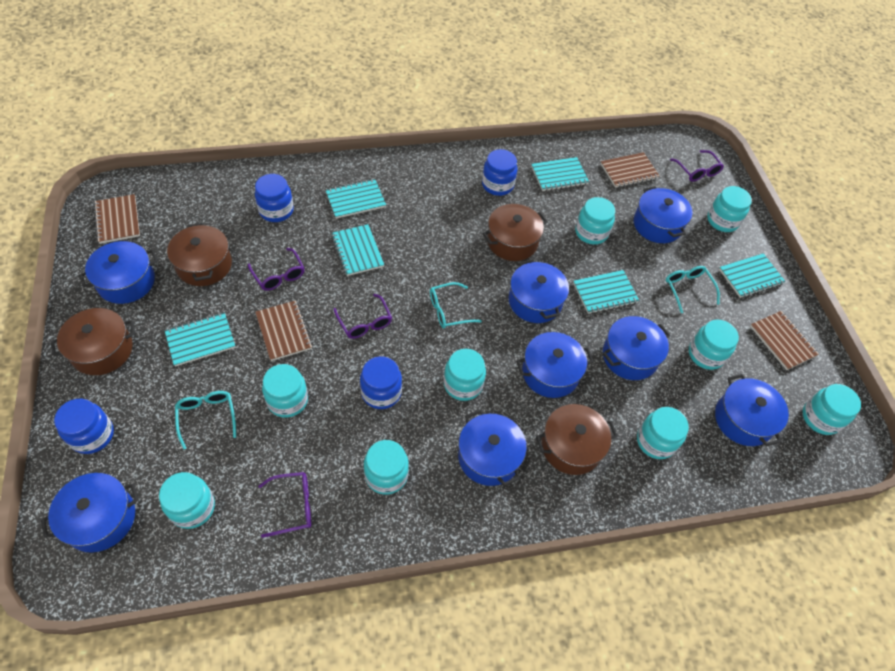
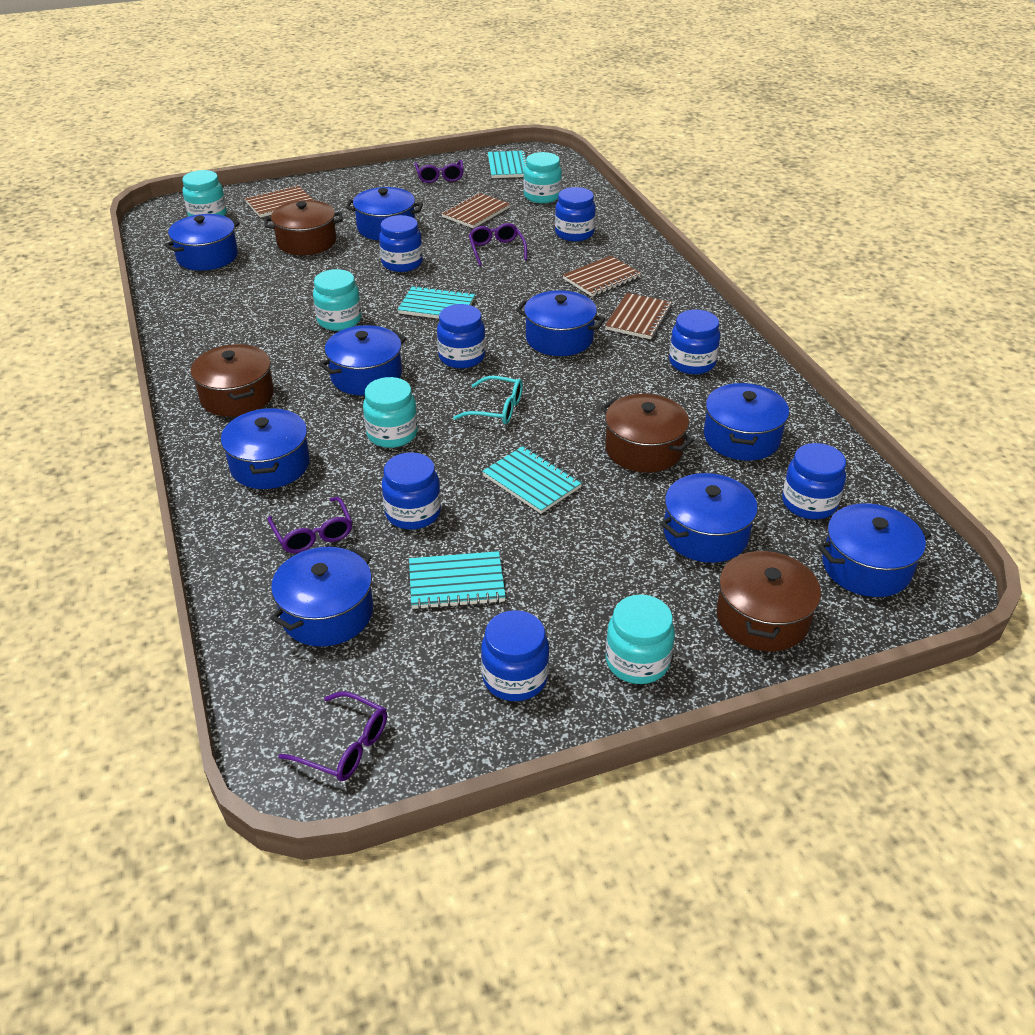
blue jar: [54,399,114,454] [255,174,294,222] [360,356,402,409] [482,149,518,196] = 4 -> [379,215,423,272] [382,452,441,530] [437,304,485,368] [481,610,549,701] [555,187,596,242] [669,309,720,374] [782,443,846,519] = 7
blue pot: [41,473,139,553] [79,241,158,304] [458,410,527,486] [509,259,569,323] [516,332,593,398] [603,316,670,380] [634,186,692,243] [715,374,789,446] = 8 -> [164,214,240,271] [221,407,310,489] [271,547,373,647] [319,325,407,395] [345,187,423,240] [516,290,605,356] [660,473,759,563] [704,382,789,461] [818,503,931,597] = 9
turquoise glasses: [175,391,236,449] [430,282,482,328] [666,266,720,313] = 3 -> [453,376,523,424] = 1
turquoise jar: [159,472,215,529] [262,364,308,418] [364,440,409,495] [444,349,486,401] [575,197,615,245] [637,407,689,459] [689,320,739,370] [707,186,752,232] [802,384,861,435] = 9 -> [182,170,227,216] [313,269,361,331] [363,377,418,448] [524,152,562,203] [606,595,675,684] = 5
turquoise notebook: [165,313,236,367] [326,179,386,219] [331,224,384,276] [531,157,589,191] [573,270,639,314] [719,253,786,298] = 6 -> [398,285,475,319] [409,551,506,610] [482,446,582,514] [488,151,528,178] = 4

